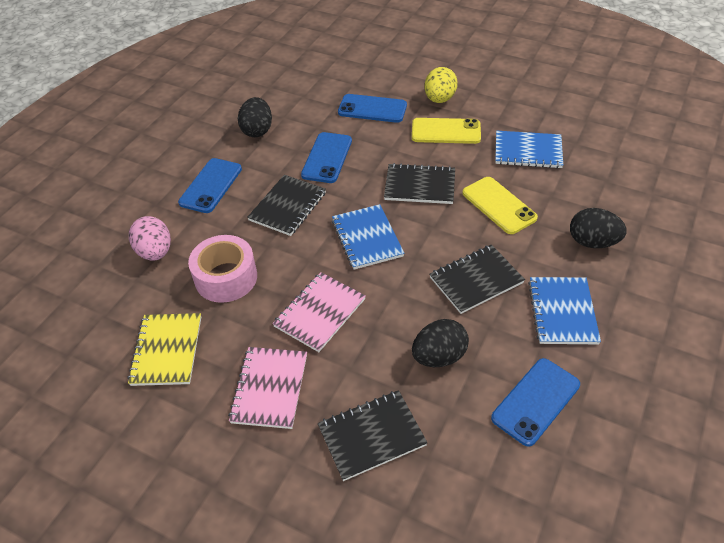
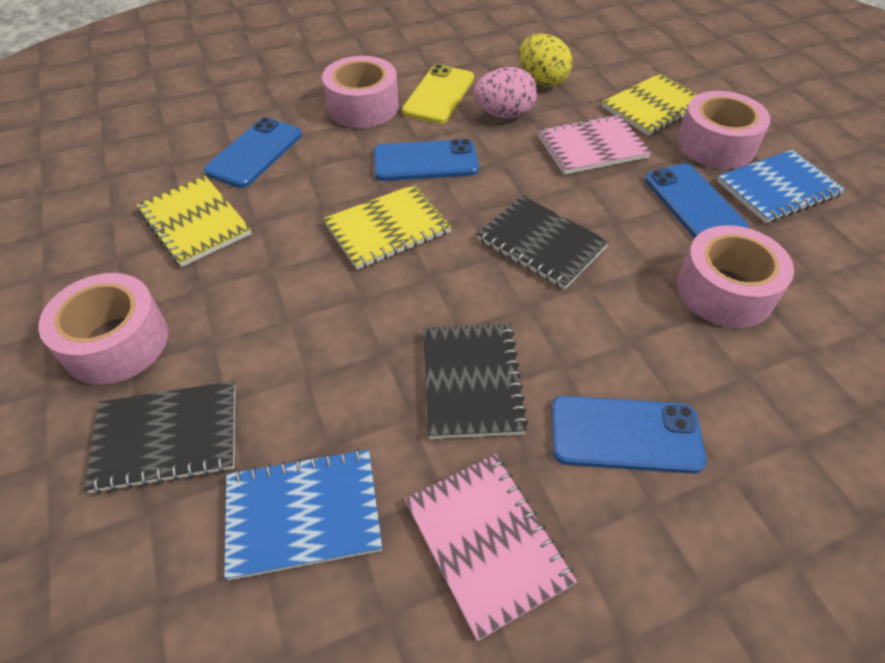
black egg: [238,97,272,137] [412,319,469,367] [570,208,627,248] = 3 -> none = 0
black notebook: [247,175,326,236] [318,390,428,481] [384,163,455,204] [430,245,525,314] = 4 -> [84,381,235,494] [423,324,529,439] [477,195,609,289] = 3
blue notebook: [332,204,404,269] [495,131,563,168] [528,277,601,344] = 3 -> [224,449,382,580] [717,150,845,223] = 2
pink tape: [188,235,257,303] = 1 -> [38,273,168,385] [322,56,399,128] [677,91,771,169] [677,225,794,328] = 4
yellow notebook: [127,313,201,386] = 1 -> [137,176,252,267] [323,184,451,270] [602,73,698,136] = 3
yellow phone: [412,118,481,144] [462,177,538,234] = 2 -> [402,64,474,124] = 1

